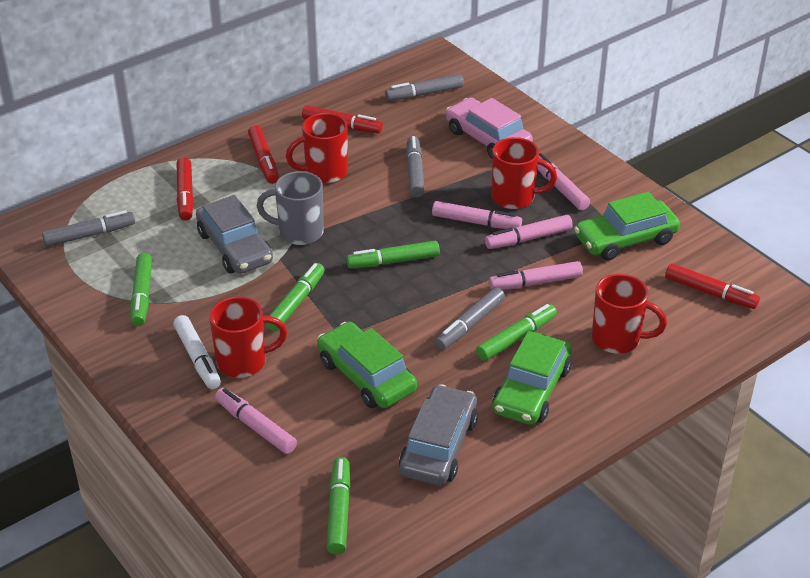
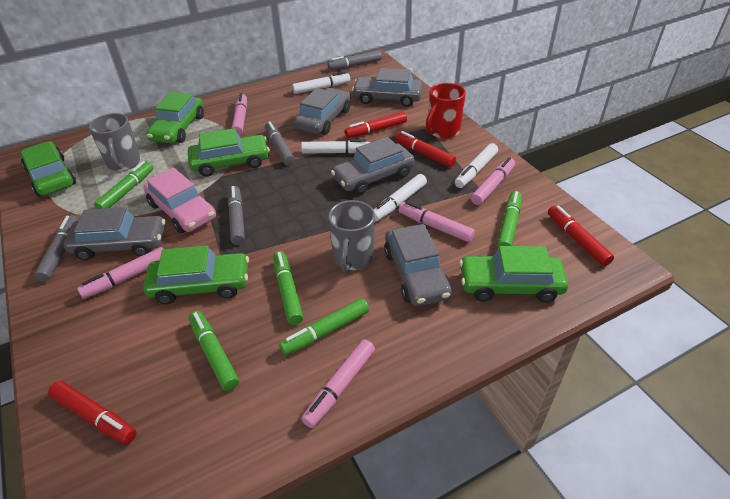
green car: [317,322,417,408] [493,331,572,425] [574,192,680,260] = 3 -> [21,141,76,197] [143,245,249,305] [146,92,204,143] [188,128,270,176] [459,246,568,303] = 5
grey car: [196,195,273,274] [399,384,478,485] = 2 -> [64,207,165,260] [294,88,351,135] [331,137,415,195] [352,68,423,107] [384,224,452,306] = 5
grey mug: [256,171,324,245] = 1 -> [89,113,141,171] [328,200,375,272] = 2
red mug: [209,297,287,378] [286,113,348,183] [492,137,557,209] [592,274,667,354] = 4 -> [426,83,466,139] = 1
white marker: [173,315,221,389] = 1 -> [292,72,350,94] [301,139,370,154] [374,174,427,221] [455,143,498,188] = 4

